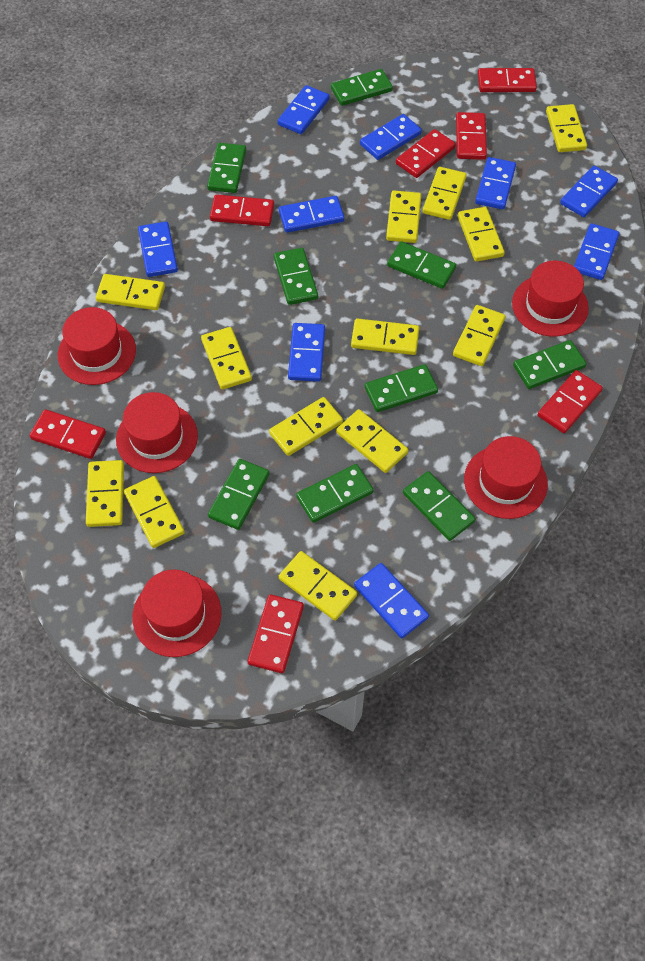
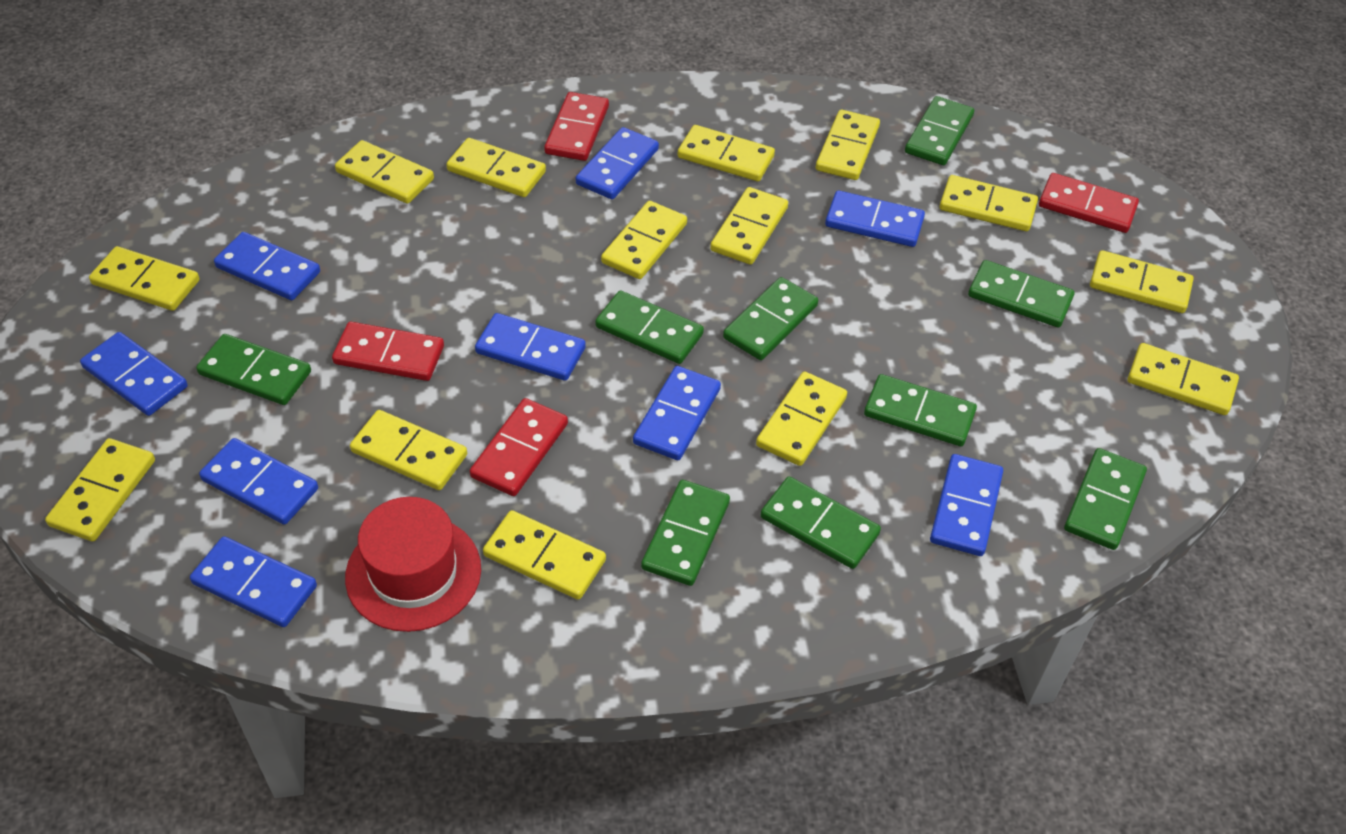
red domino: [30,409,106,459] [210,194,274,226] [248,594,304,673] [396,129,456,178] [456,112,487,160] [478,68,537,92] [538,370,603,433] = 7 -> [332,322,444,381] [470,398,568,496] [544,92,609,161] [1039,173,1139,233] = 4
red hat: [58,307,136,385] [116,392,198,473] [132,570,221,657] [464,436,548,519] [512,261,589,337] = 5 -> [345,497,481,632] = 1
yellow domino: [86,460,124,527] [96,274,165,310] [124,476,185,548] [201,327,252,389] [269,397,343,456] [279,551,357,621] [336,409,408,473] [351,318,419,355] [386,191,421,243] [423,167,467,220] [453,305,506,366] [458,207,505,262] [546,104,587,152] = 13 -> [45,438,155,541] [89,246,200,311] [335,140,434,204] [350,410,467,490] [446,138,546,197] [483,510,606,600] [601,201,687,279] [678,125,775,181] [710,187,788,265] [756,371,847,466] [816,110,880,180] [939,175,1038,231] [1090,250,1194,313] [1128,343,1239,415] = 14

